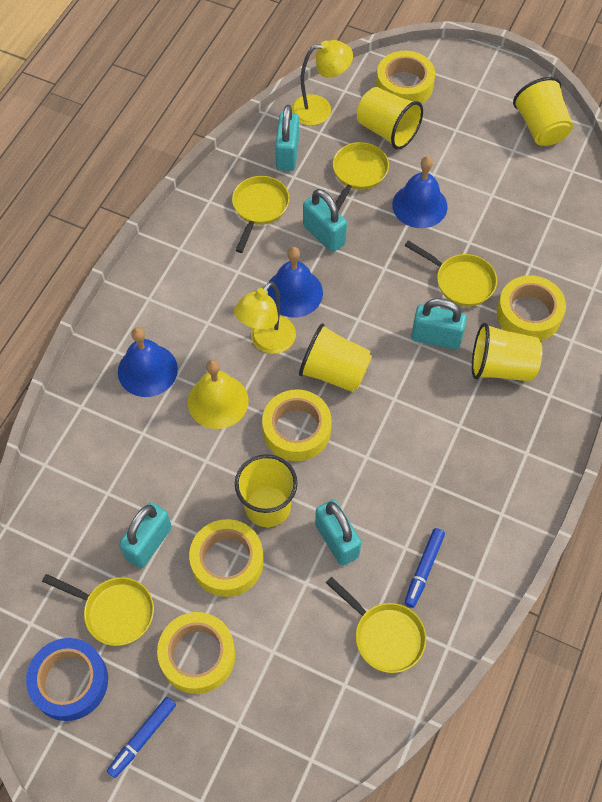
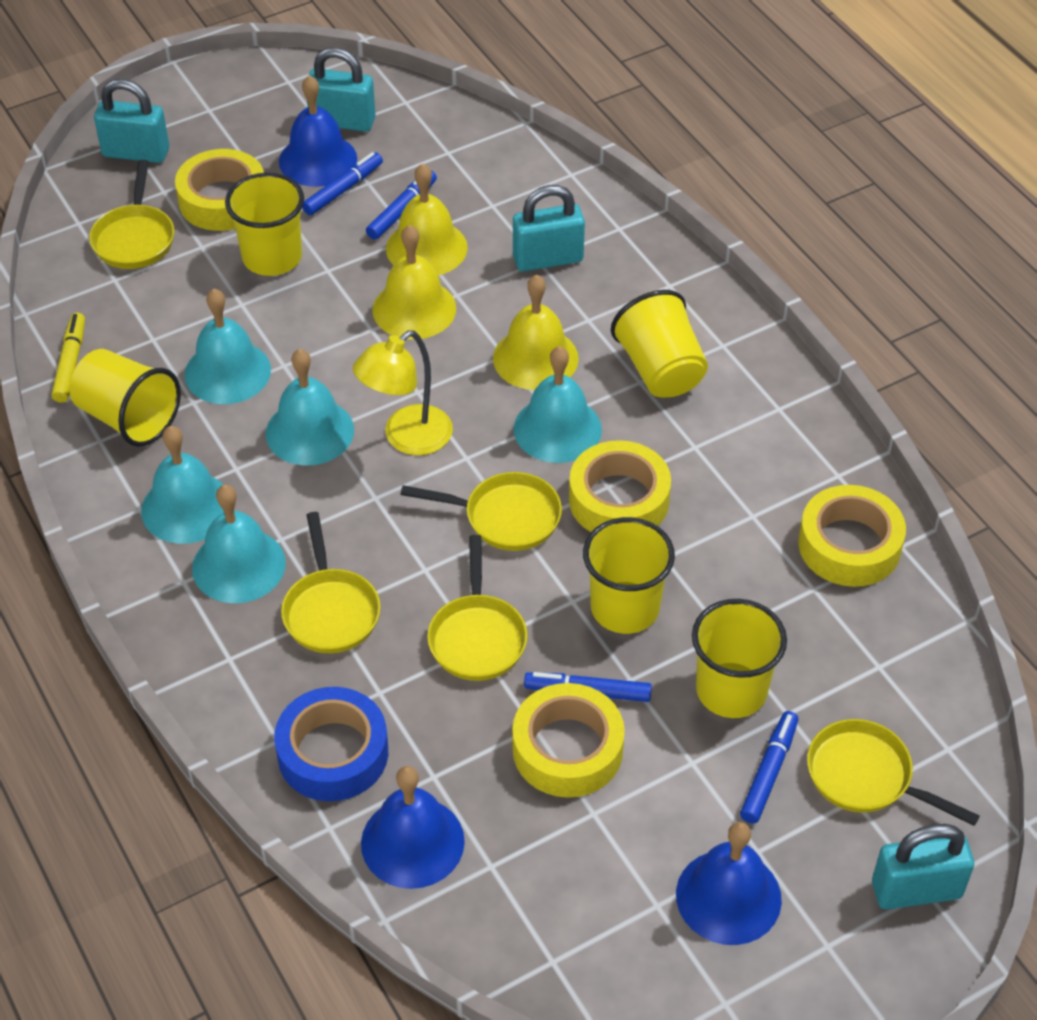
blue marker: [107,697,176,778] [404,528,445,608] = 2 -> [302,152,383,215] [366,171,437,240] [524,672,652,702] [740,711,798,823] = 4
turquoise bell: none = 0 -> [141,426,224,544] [184,289,271,404] [192,485,286,603] [266,349,354,466] [514,346,602,463] = 5
turquoise padlock: [119,502,172,568] [275,105,299,171] [303,189,347,252] [315,499,362,566] [411,298,467,350] = 5 -> [94,79,169,163] [307,47,376,132] [513,185,585,271] [872,824,974,909] = 4
yellow bell: [188,360,249,429] = 1 -> [372,225,456,340] [386,163,468,275] [493,274,579,390] = 3
yellow lamp: [234,282,296,354] [291,40,353,126] = 2 -> [353,330,453,455] = 1
yellow marker: none = 0 -> [51,313,85,403] = 1
yellow tape: [157,612,235,694] [189,519,264,597] [262,389,331,461] [376,51,435,104] [497,275,566,341] = 5 -> [175,149,264,231] [512,683,625,798] [569,440,671,532] [798,485,906,587] = 4

